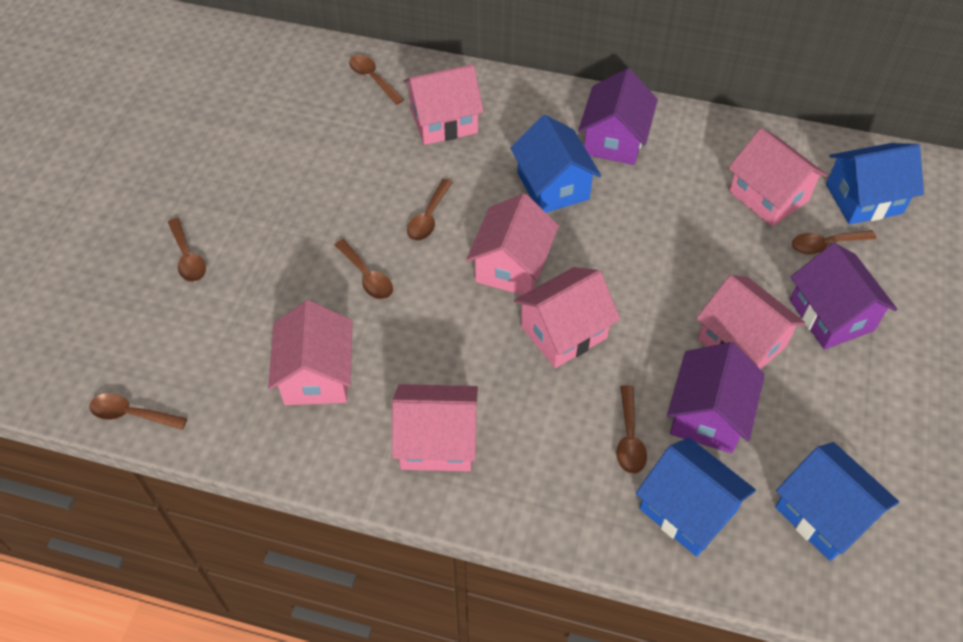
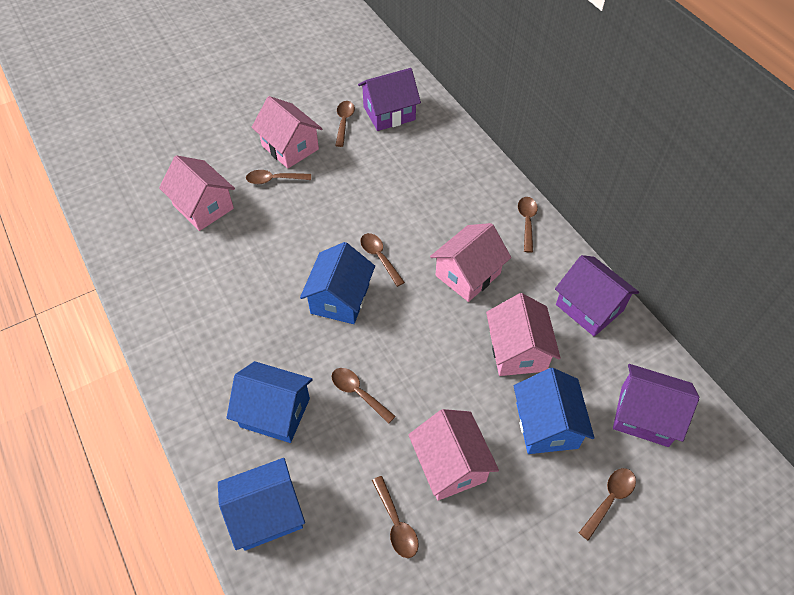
pink house: [268,300,353,405] [392,384,478,472] [403,64,484,145] [466,193,559,295] [514,267,620,368] [696,275,806,370] [728,128,827,227] = 7 -> [159,155,235,231] [251,96,322,168] [408,409,499,501] [430,223,511,302] [486,293,560,376] = 5

